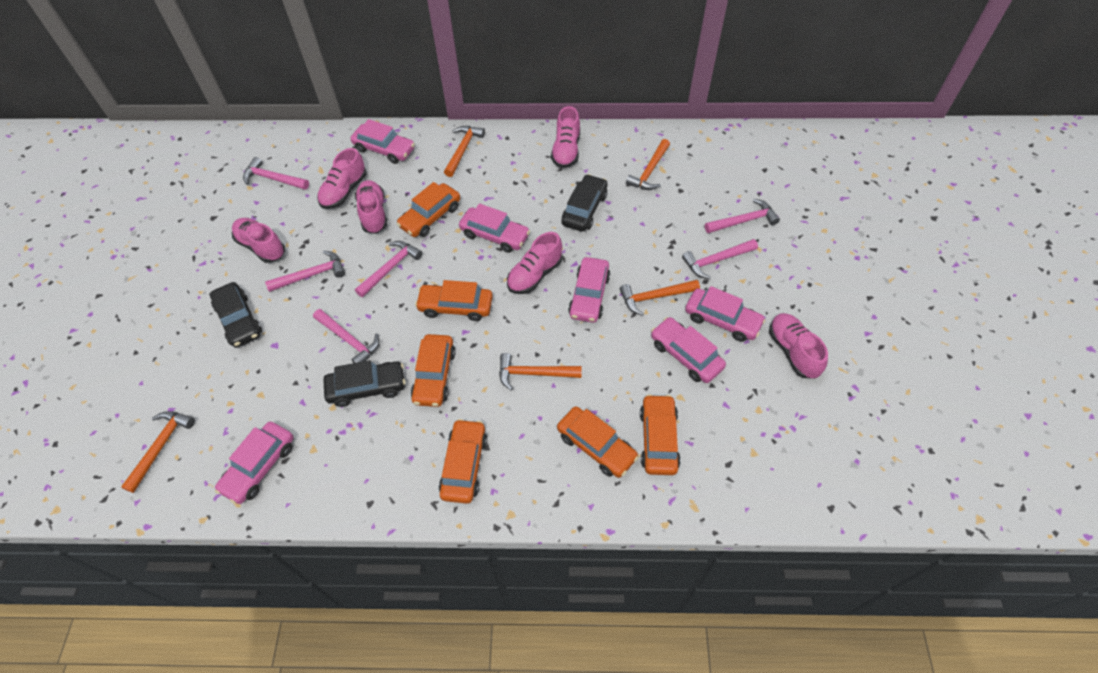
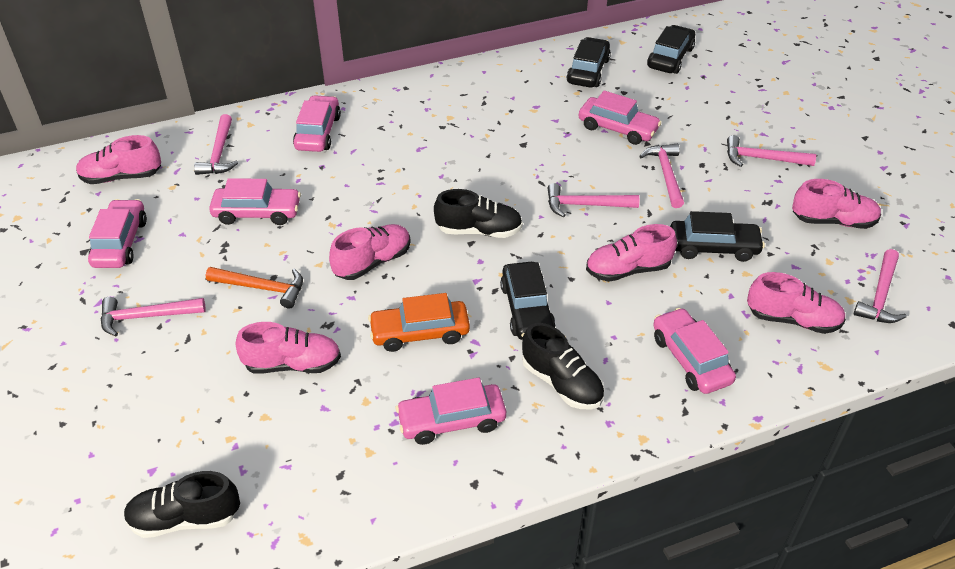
black car: [209,282,262,348] [323,360,406,407] [561,174,608,232] = 3 -> [500,262,555,340] [566,37,611,88] [647,25,695,74] [670,211,765,262] = 4
black shoe: none = 0 -> [124,471,240,538] [434,189,523,238] [522,323,604,409] = 3
orange car: [397,182,460,237] [411,334,456,407] [415,280,493,321] [439,419,487,504] [557,406,639,478] [640,394,681,475] = 6 -> [368,293,470,352] = 1
orange hammer: [121,411,195,493] [444,126,485,177] [499,353,582,390] [620,280,700,316] [626,139,670,190] = 5 -> [206,267,303,309] = 1

